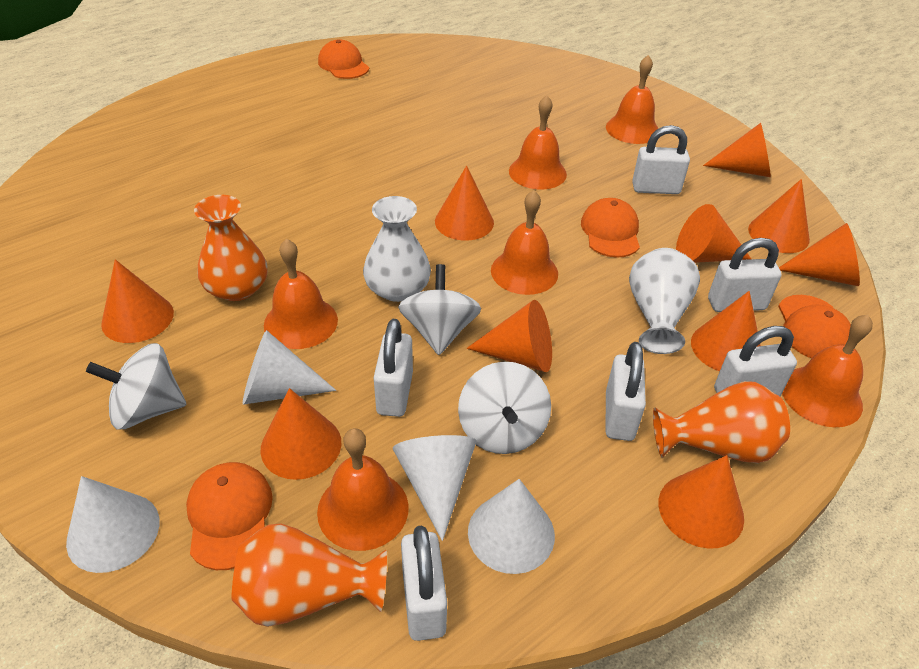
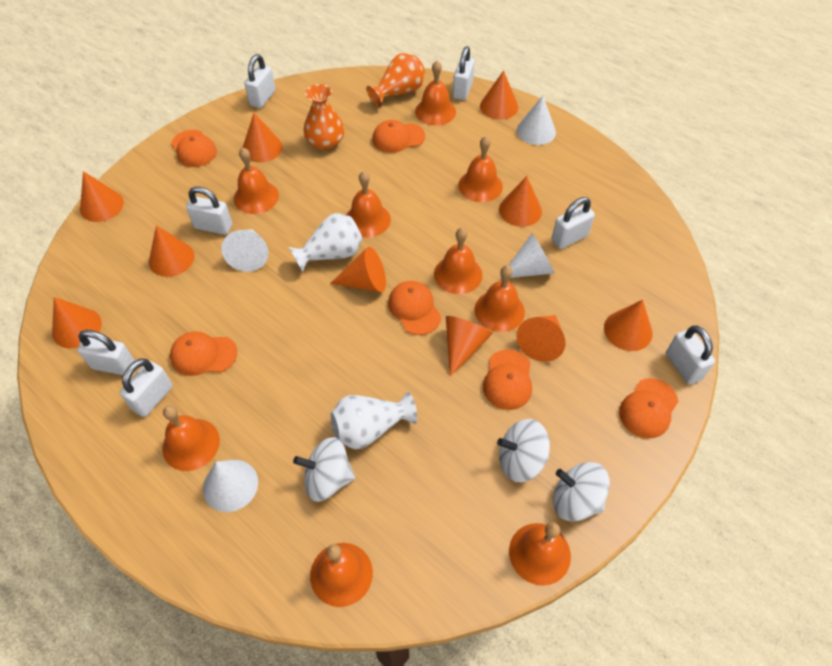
orange bell: [264,239,338,349] [317,428,409,551] [491,190,558,295] [509,95,567,190] [606,55,659,144] [782,315,873,427] = 6 -> [162,405,220,471] [234,148,279,214] [310,543,373,607] [346,171,391,238] [415,61,456,126] [434,228,482,294] [458,136,503,202] [474,265,525,332] [509,522,571,586] = 9
orange cap: [186,462,273,570] [318,40,369,79] [581,198,640,258] [778,295,851,358] = 4 -> [170,331,237,376] [171,130,217,167] [372,120,425,153] [388,281,441,335] [483,350,532,410] [619,378,679,438] = 6
orange vase: [194,195,268,301] [232,523,387,627] [653,381,790,463] = 3 -> [304,84,344,150] [366,53,425,107] = 2
white padlock: [373,319,413,417] [401,526,447,641] [605,342,646,441] [632,125,690,194] [708,238,781,312] [714,326,797,396] = 6 -> [77,330,135,375] [120,359,173,417] [186,186,232,235] [244,54,276,108] [453,46,475,100] [551,197,595,249] [666,325,715,385] = 7

